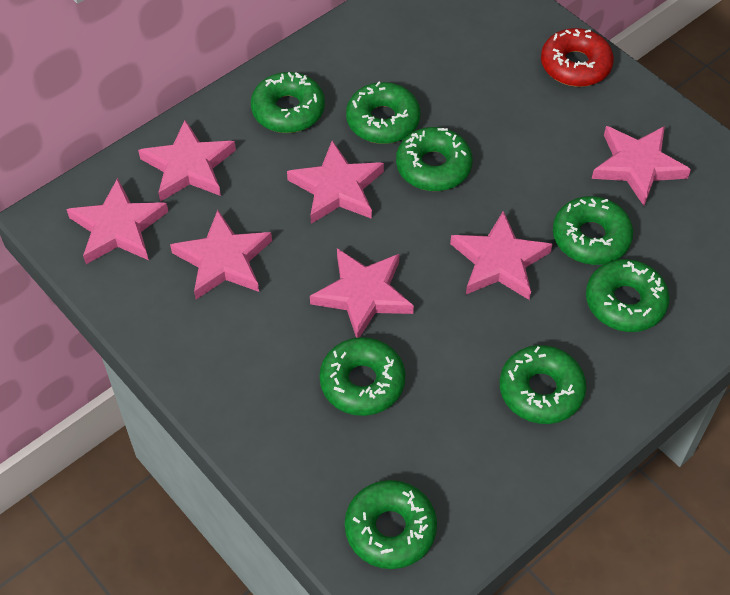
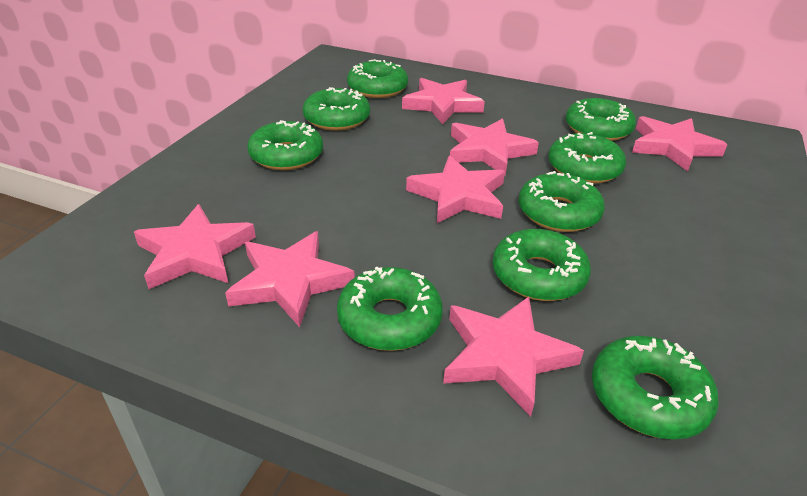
green donut: [251,72,325,133] [319,337,405,416] [345,480,437,569] [346,82,420,144] [396,127,472,191] [500,345,586,424] [553,196,633,265] [586,259,670,332] = 8 -> [247,120,323,170] [303,87,370,131] [337,267,443,351] [347,59,408,98] [493,229,591,301] [518,171,605,232] [548,132,626,184] [566,98,636,141] [592,336,719,439] = 9
red donut: [541,28,614,87] = 1 -> none = 0

